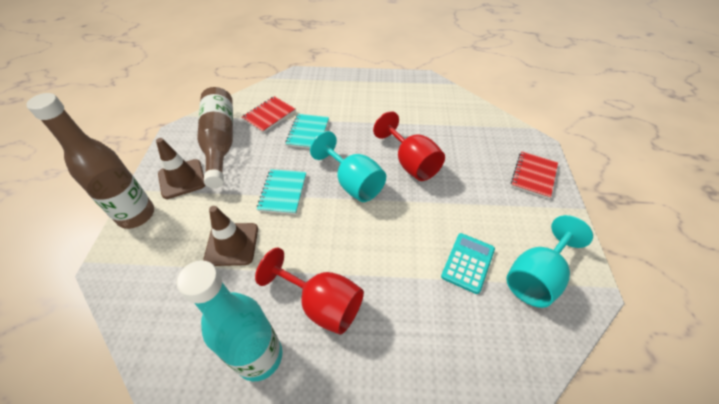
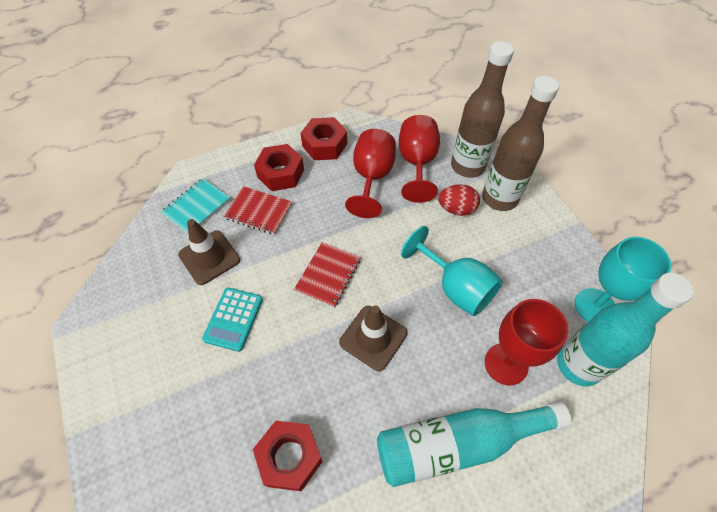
red egg: none = 0 -> [438,184,480,216] = 1
red goblet: [255,248,364,335] [373,111,445,181] = 2 -> [345,129,396,218] [399,115,440,203] [485,299,568,386] = 3
red nut: none = 0 -> [253,421,323,491] [254,144,304,191] [300,117,347,160] = 3
turquoise bottle: [176,260,282,381] = 1 -> [377,401,571,487] [557,273,694,387] = 2
turquoise notebook: [257,169,306,214] [285,114,329,149] = 2 -> [161,178,230,235] = 1

